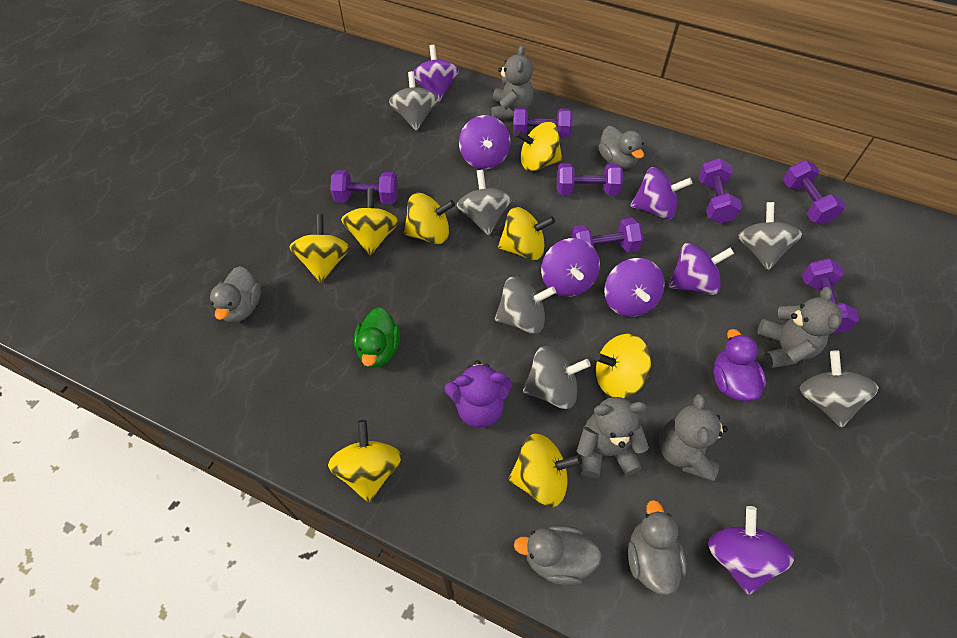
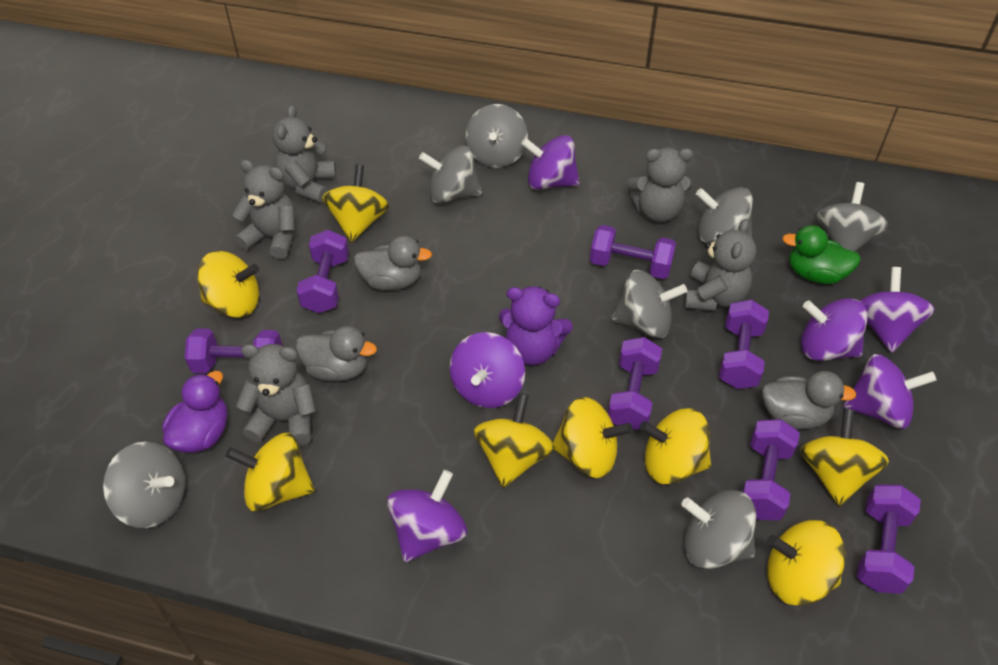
grey duck: [210,266,261,323] [514,526,602,585] [599,126,644,169] [628,500,687,596] = 4 -> [296,326,377,381] [354,236,432,290] [762,371,856,430] = 3
grey spinning top: [389,71,438,131] [457,170,512,235] [495,276,556,334] [523,346,591,409] [738,202,802,270] [800,350,879,427] = 6 -> [103,442,185,528] [419,146,482,204] [466,104,528,168] [611,270,687,338] [681,490,756,569] [696,187,753,243] [817,182,888,252] = 7
grey teddy bear: [491,45,534,120] [577,397,649,478] [659,394,728,481] [758,287,842,369] = 4 -> [232,160,296,259] [236,344,316,446] [272,105,336,203] [627,147,693,223] [684,219,756,311] = 5
purple spinning top: [413,45,459,102] [459,115,510,169] [541,238,600,297] [604,258,665,317] [630,167,692,219] [669,242,734,295] [708,506,794,595] = 7 -> [387,470,467,562] [450,332,525,408] [521,135,580,190] [801,298,867,361] [843,354,937,429] [860,267,935,353] = 6

